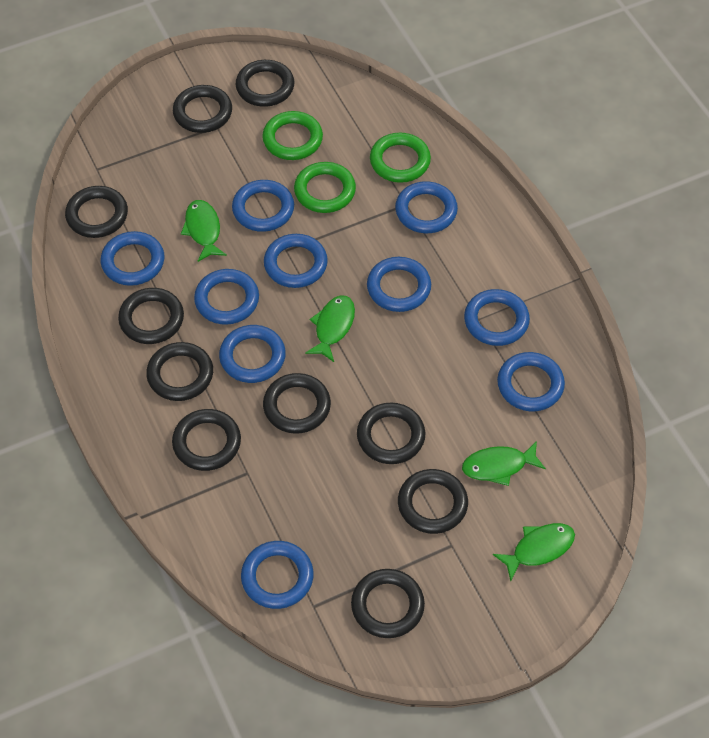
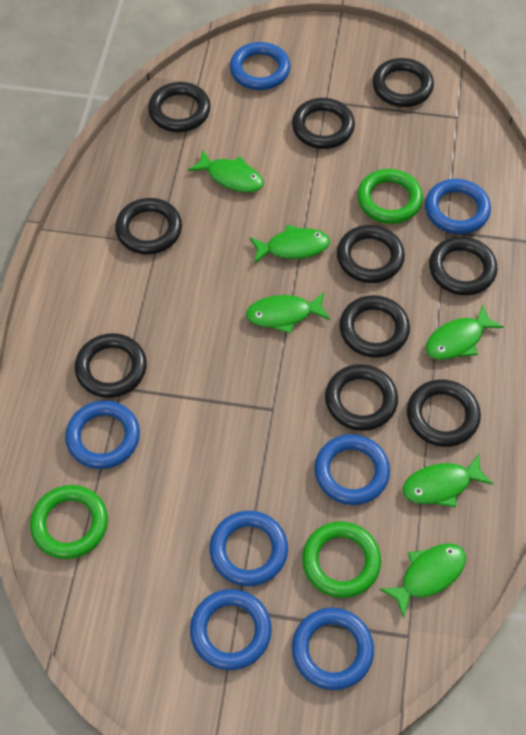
blue ring: [101,231,164,286] [194,269,259,325] [219,325,286,383] [232,180,294,232] [241,541,314,609] [264,234,328,288] [367,257,431,312] [395,181,458,233] [464,289,530,346] [497,352,565,411] = 10 -> [65,401,140,469] [190,589,272,670] [210,511,288,586] [230,42,291,90] [292,608,374,690] [314,434,390,505] [425,179,491,234] = 7
green fish: [181,200,227,262] [305,295,355,362] [462,441,546,486] [493,523,575,581] = 4 -> [188,149,264,192] [246,292,330,334] [249,225,330,264] [380,543,466,619] [402,454,493,508] [426,305,504,360] = 6

